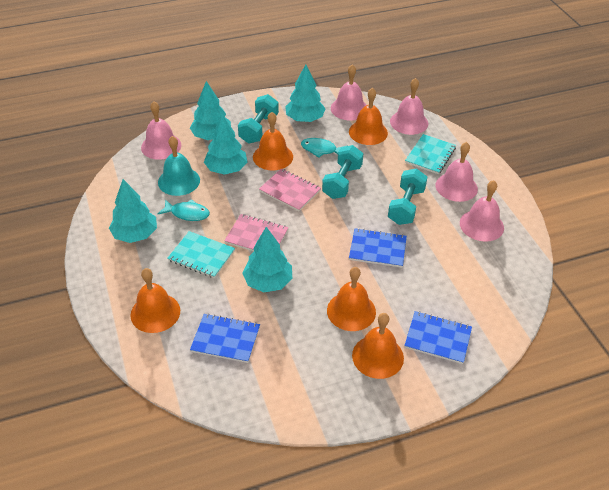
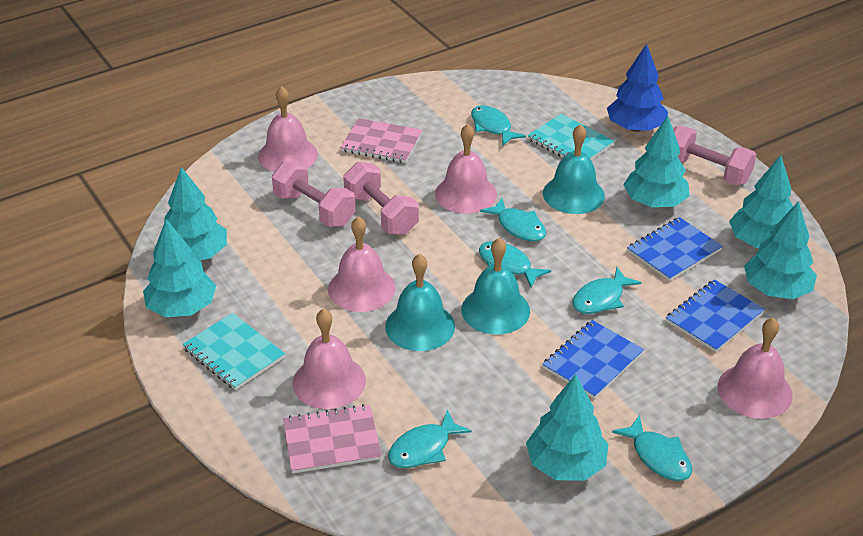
blue tree: none = 0 -> [607,44,668,132] = 1
orange bell: [130,268,180,333] [253,112,293,170] [327,267,376,331] [349,88,388,145] [352,313,404,379] = 5 -> none = 0
pink dumbbell: none = 0 -> [272,161,356,227] [343,162,419,235] [673,126,756,185] = 3
turquoise bell: [158,136,200,196] = 1 -> [385,254,455,351] [461,238,530,334] [543,124,605,214] = 3
turquoise dumbbell: [238,94,279,143] [322,145,363,199] [388,168,427,225] = 3 -> none = 0
turquoise fish: [158,199,210,221] [301,138,348,158] = 2 -> [388,410,472,468] [471,105,526,146] [479,241,551,288] [480,198,546,241] [572,267,642,314] [612,415,692,481] = 6
turquoise tree: [109,179,157,243] [190,81,231,140] [204,114,247,175] [242,227,292,292] [285,65,326,122] = 5 -> [143,219,216,317] [164,167,227,260] [526,374,608,481] [623,116,689,207] [729,155,793,248] [744,201,817,299] = 6

